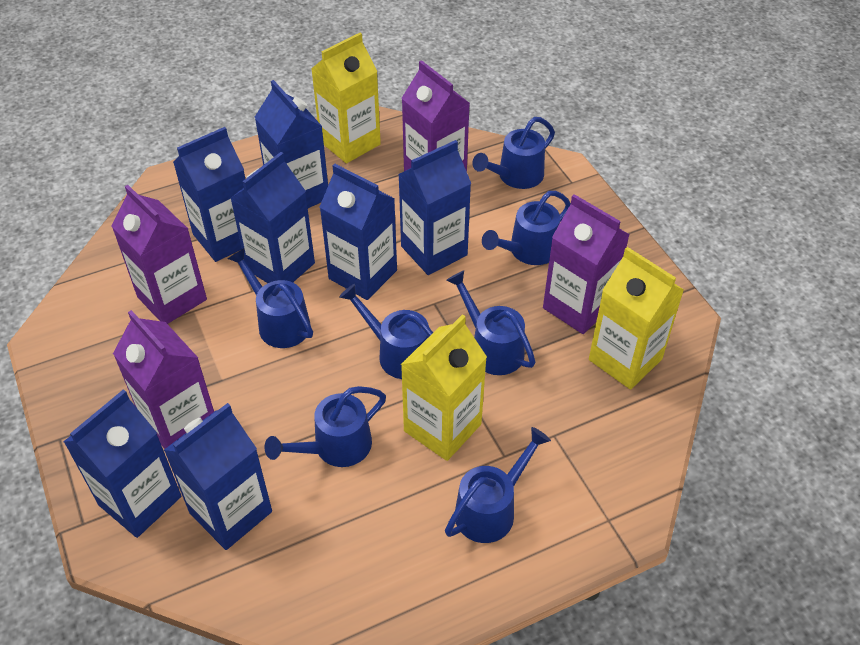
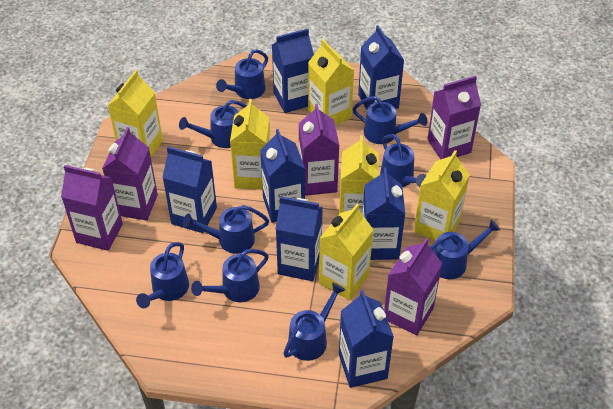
blue watering can: [227,248,313,348] [264,386,386,467] [339,284,433,379] [445,427,551,543] [446,270,536,375] [472,117,555,189] [482,191,571,265] = 7 -> [136,242,189,308] [179,100,247,148] [183,205,269,254] [191,249,269,302] [216,49,268,99] [283,283,345,361] [353,96,428,144] [380,134,427,187] [430,220,500,279] = 9
purple carton: [112,185,207,324] [113,310,214,449] [402,60,470,171] [543,194,630,334] = 4 -> [61,165,123,251] [102,127,158,221] [299,104,340,196] [384,238,443,335] [427,76,481,159] = 5
yellow carton: [311,33,381,163] [401,314,487,461] [589,247,684,389] = 3 -> [108,70,163,157] [230,99,270,190] [308,39,354,125] [319,204,374,300] [339,135,379,214] [414,150,470,241] = 6

